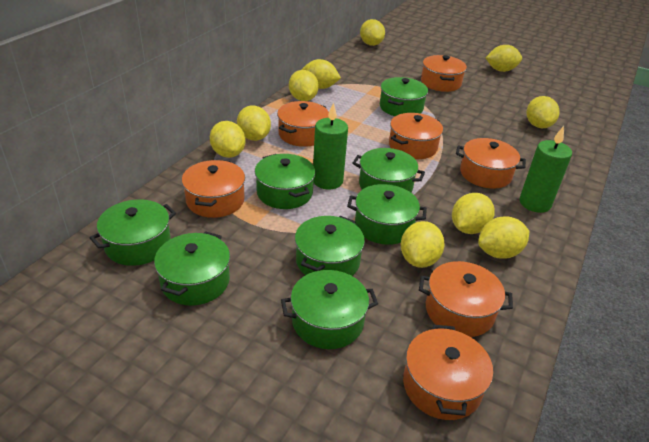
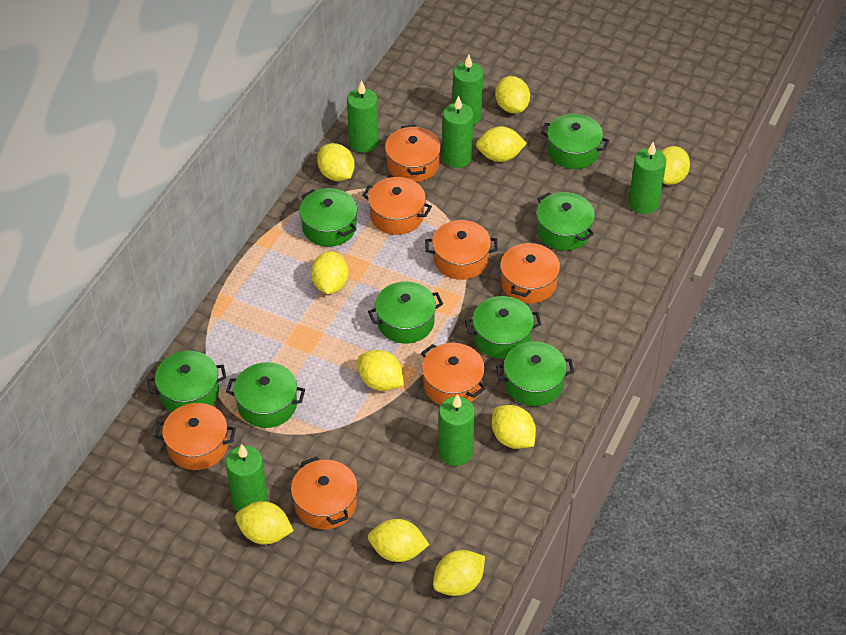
green candle: [313,102,348,189] [519,126,572,213] = 2 -> [226,444,268,512] [347,80,379,153] [438,394,475,466] [442,95,473,168] [453,54,483,125] [629,141,666,214] = 6

